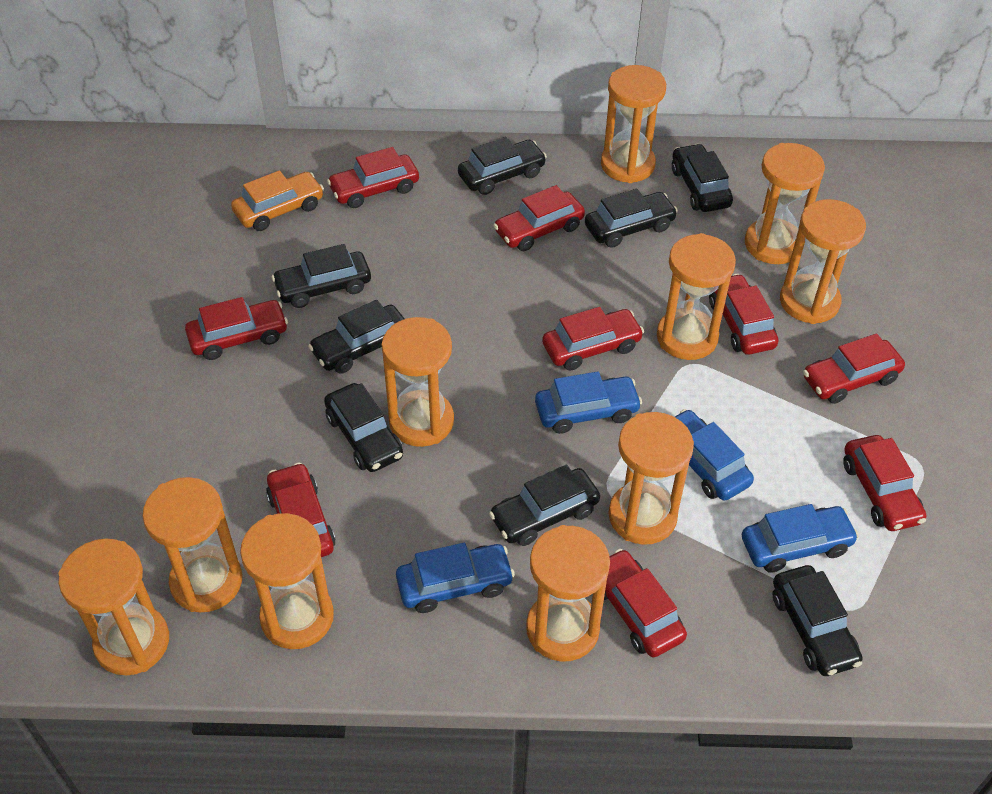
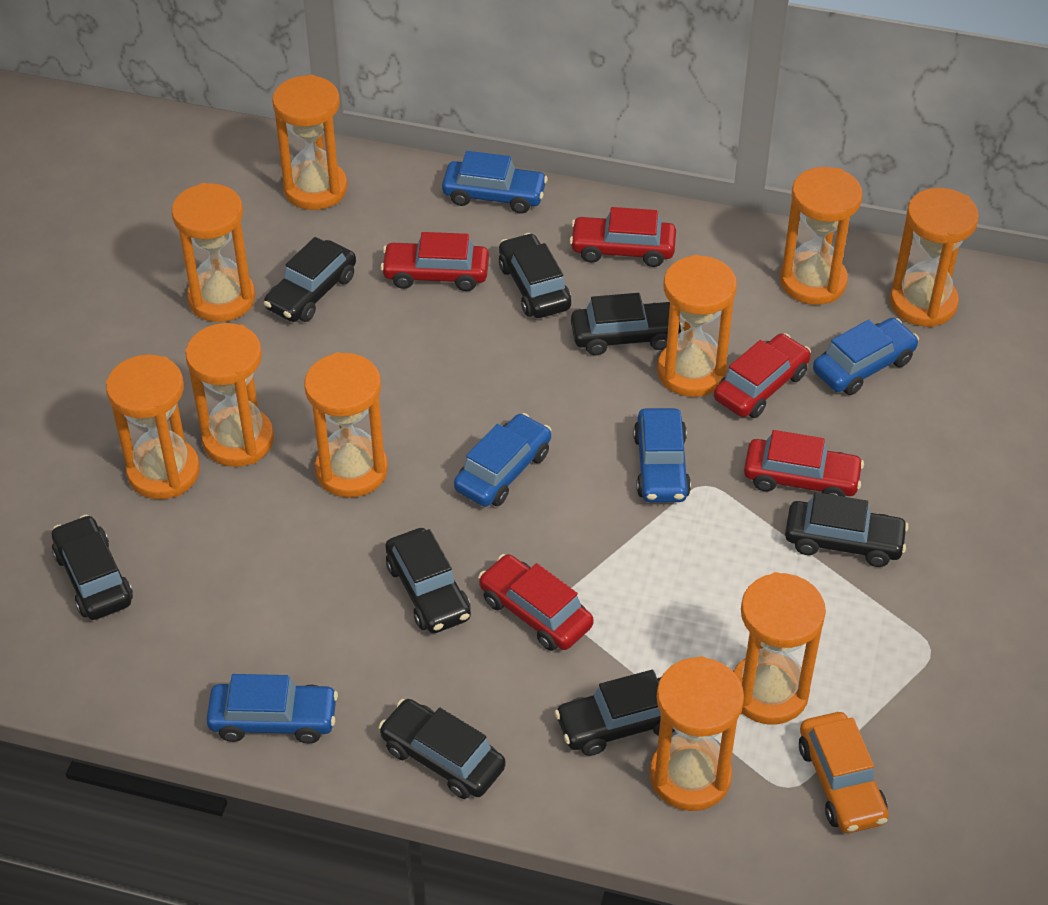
blue car: [396,543,515,613] [535,371,642,434] [675,409,754,501] [742,504,859,573] = 4 -> [206,674,338,744] [442,151,548,214] [454,413,552,507] [633,408,691,503] [813,318,919,395] = 5
red car: [185,297,288,360] [266,462,336,557] [327,147,419,208] [493,185,585,251] [542,307,644,371] [604,549,687,658] [709,274,779,355] [803,334,905,404] [843,435,926,531] = 9 -> [381,232,489,291] [478,554,594,651] [569,207,676,267] [714,333,811,418] [744,430,864,497] = 5

